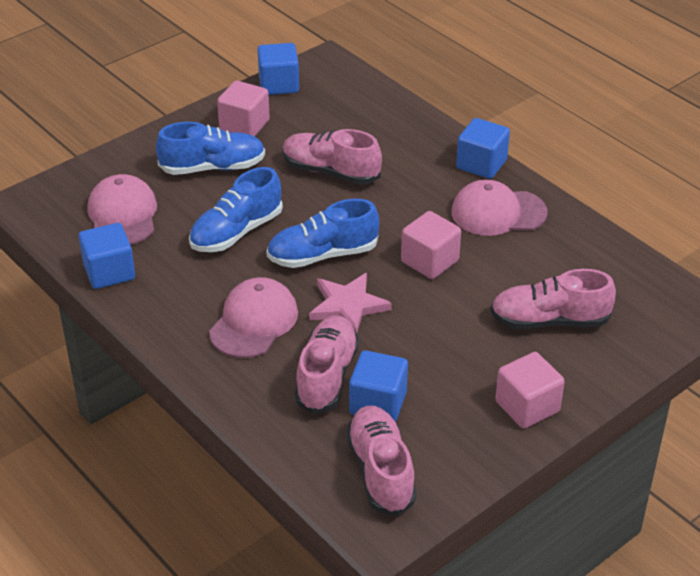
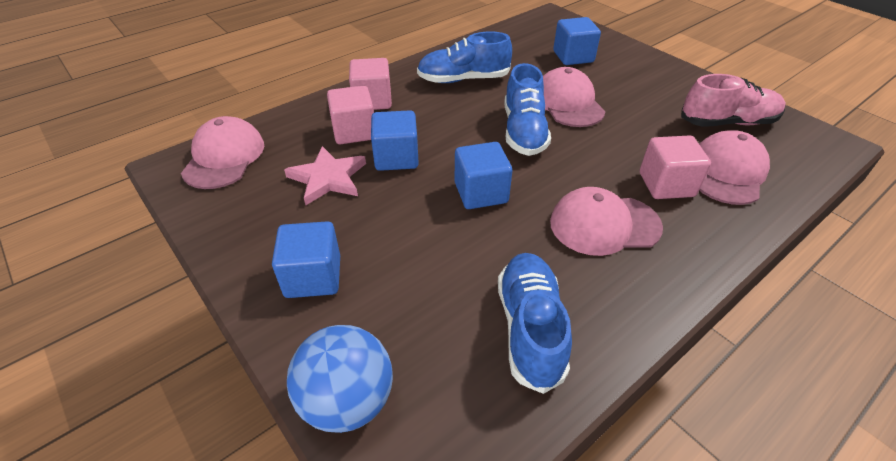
blue ball: none = 0 -> [287,325,393,433] = 1
pink cap: [87,174,157,245] [209,277,298,358] [451,180,547,236] = 3 -> [181,116,264,189] [543,67,606,127] [550,187,663,256] [699,130,770,205] = 4
pink shoe: [282,129,382,185] [295,315,359,414] [346,406,417,516] [490,269,616,329] = 4 -> [681,74,786,127] = 1

